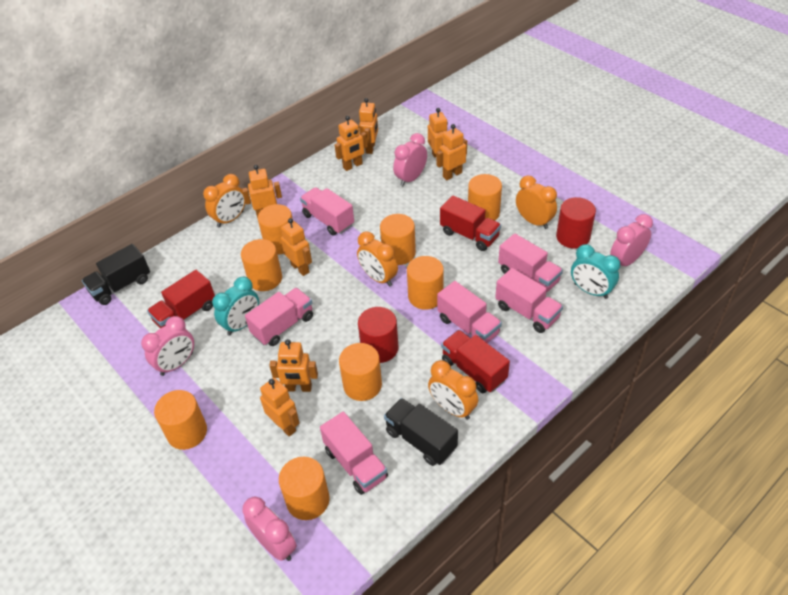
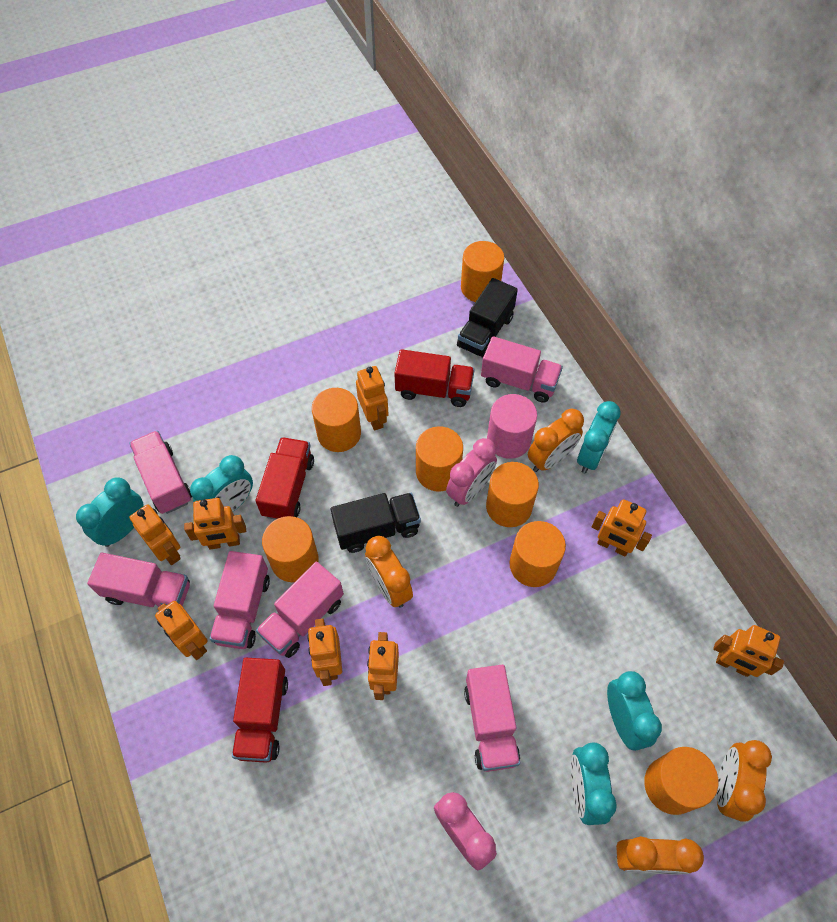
orange cylinder: [154,390,207,450] [241,239,282,291] [258,204,293,254] [279,457,330,520] [339,343,382,401] [380,214,416,265] [407,256,444,310] [468,174,502,221] = 8 -> [262,516,319,582] [312,388,361,452] [416,426,463,492] [461,241,504,302] [486,462,539,527] [509,521,566,587] [644,747,718,815] = 7
pink clock: [141,316,194,376] [242,497,297,561] [393,133,427,186] [610,214,653,266] = 4 -> [434,792,497,870] [446,438,497,507] = 2
pink cylinder: none = 0 -> [487,394,537,459] = 1
red cylinder: [358,307,398,363] [556,197,596,249] = 2 -> none = 0
turquoise clock: [212,277,259,336] [571,244,620,299] = 2 -> [76,478,144,547] [190,455,253,512] [571,742,617,825] [577,401,621,474] [607,671,662,751] = 5

